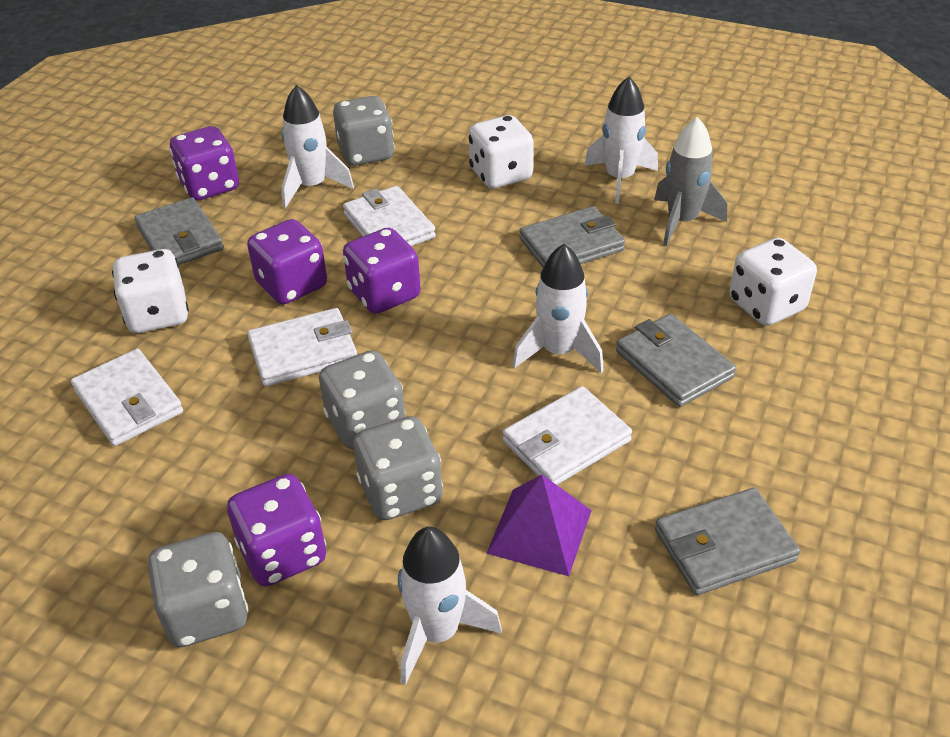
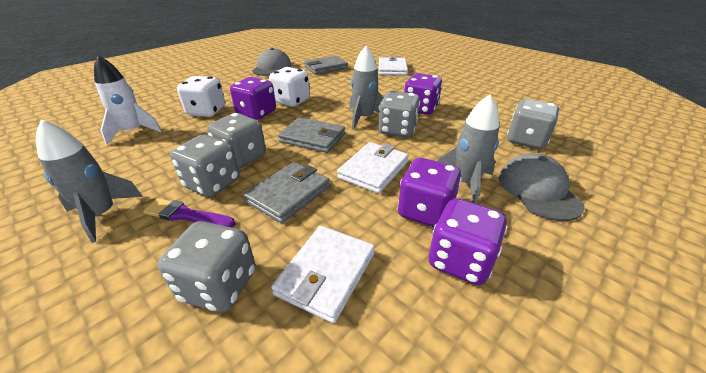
grey cap: none = 0 -> [252,48,292,76] [498,153,585,221] = 2
grey dice: [148,532,249,647] [319,350,406,449] [333,96,394,166] [353,416,443,520] = 4 -> [158,221,255,312] [170,135,240,197] [207,113,266,168] [378,91,420,137] [507,99,560,149] = 5
grey rocket: [654,117,727,246] = 1 -> [36,119,142,243] [349,46,383,130] [437,94,500,204] = 3
grey wallet: [134,197,224,265] [519,206,625,268] [616,314,736,407] [655,488,800,595] = 4 -> [244,162,330,224] [278,117,345,153] [304,56,348,75] = 3
purple brush: none = 0 -> [143,198,235,227] = 1
purple pyramid: [487,474,592,576] = 1 -> none = 0
white dice: [112,249,189,333] [469,115,534,189] [729,238,817,326] = 3 -> [177,76,225,117] [269,67,310,107] = 2
white rocket: [281,85,354,208] [398,527,502,685] [513,244,604,373] [584,77,658,204] = 4 -> [94,55,162,145] = 1
white wallet: [71,349,183,446] [247,308,357,386] [343,186,436,246] [503,386,632,485] = 4 -> [271,226,375,323] [337,142,409,194] [379,56,408,76] = 3

